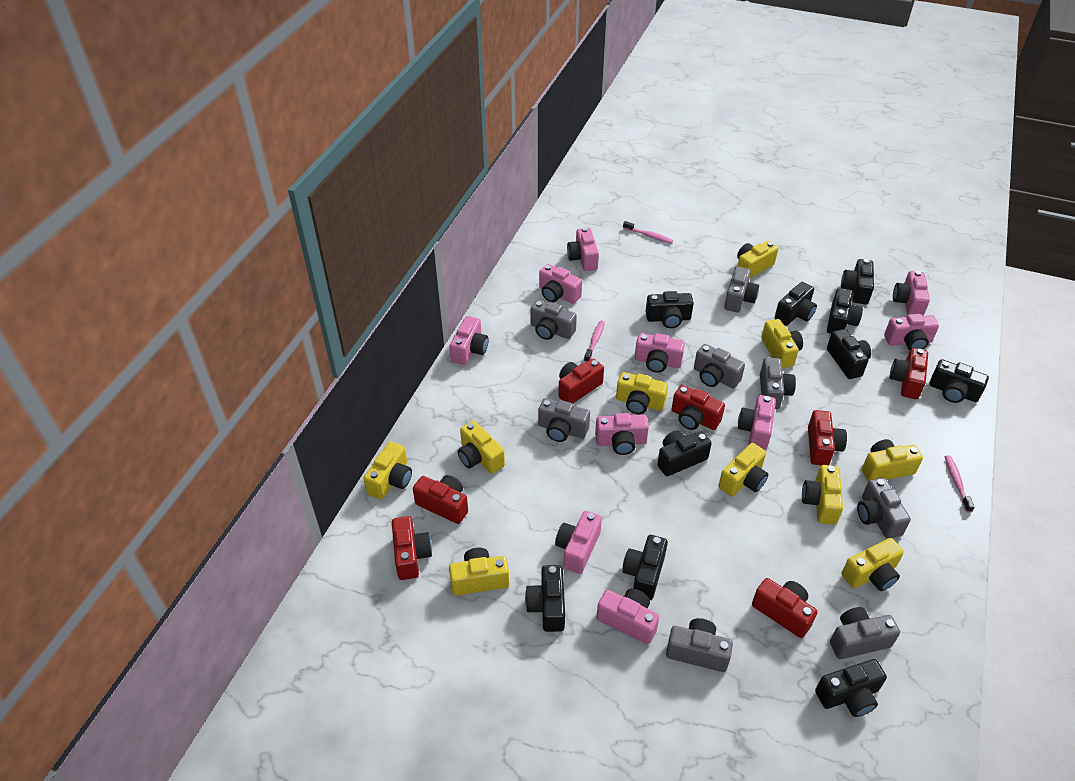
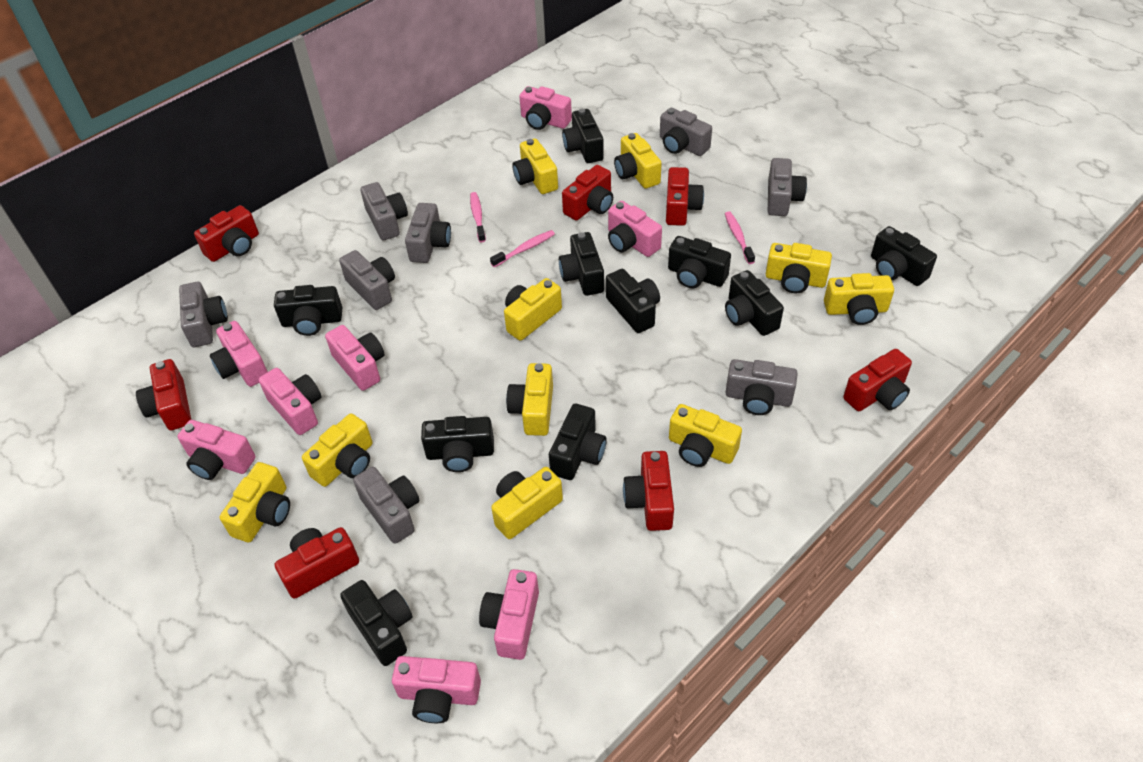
pink camera: [449,316,489,365] [539,264,582,304] [555,511,602,574] [567,227,599,271] [595,413,649,455] [596,588,659,645] [635,333,685,373] [738,395,776,450] [884,314,939,350] [893,271,930,316] = 10 -> [178,420,255,480] [210,321,268,387] [259,368,321,435] [325,325,385,391] [392,656,481,723] [479,569,539,660] [519,86,572,130] [608,201,662,257] = 8

